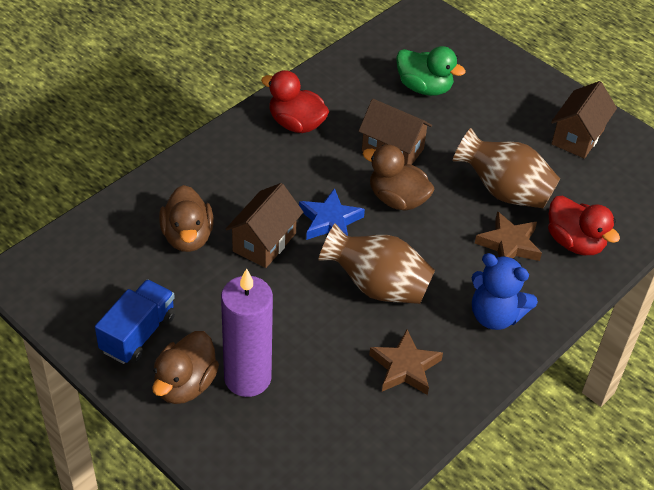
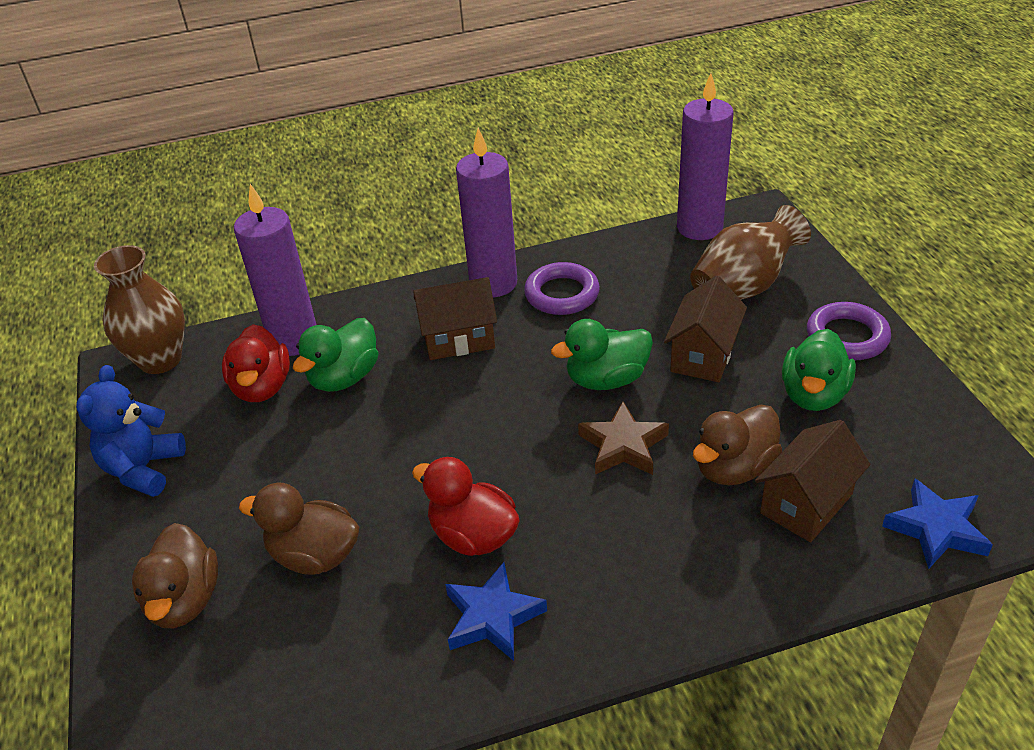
blue star: [299,188,365,240] = 1 -> [445,562,547,661] [882,479,993,569] = 2
blue truck: [95,279,176,364] = 1 -> none = 0
brown star: [369,329,443,395] [475,211,542,261] = 2 -> [578,401,669,475] = 1
green duck: [396,46,466,96] = 1 -> [293,318,378,392] [551,319,653,390] [782,329,856,411] = 3
purple candle: [221,269,273,397] = 1 -> [234,184,317,356] [456,128,517,297] [677,73,734,240] = 3
purple ring: none = 0 -> [524,262,600,315] [807,302,891,360] = 2

